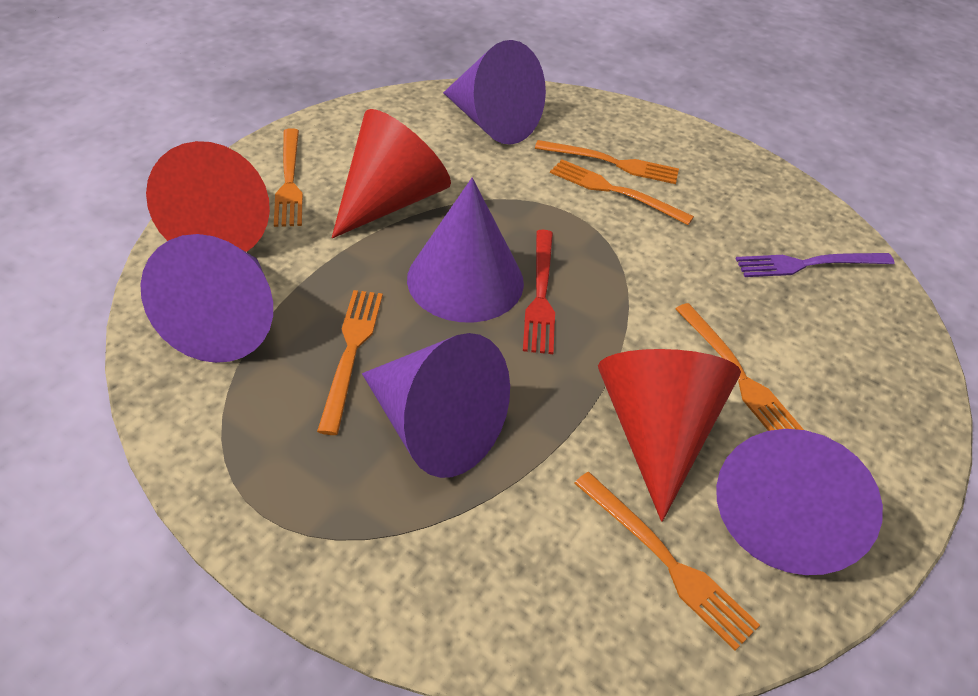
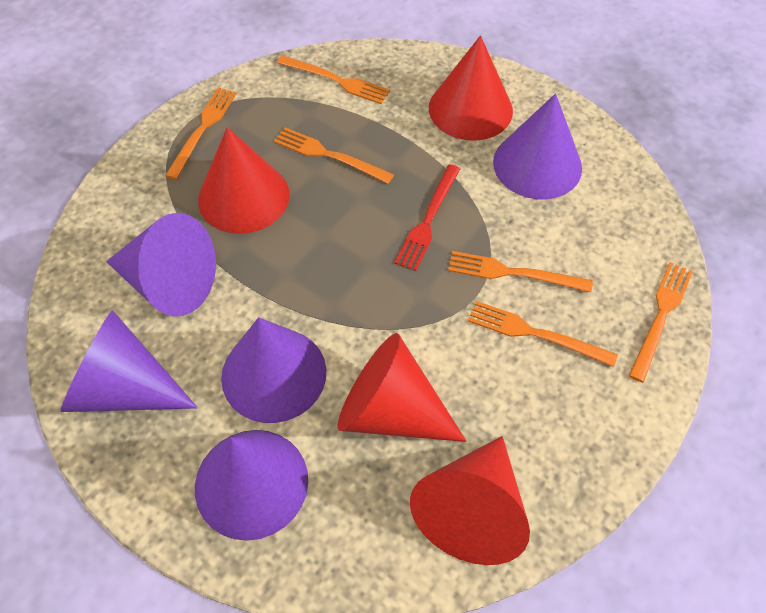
purple fork: [736,253,894,277] = 1 -> none = 0
red cone: [146,141,270,252] [332,109,451,238] [598,349,741,522] = 3 -> [198,127,290,234] [338,333,466,442] [410,436,530,565] [429,36,513,141] = 4

